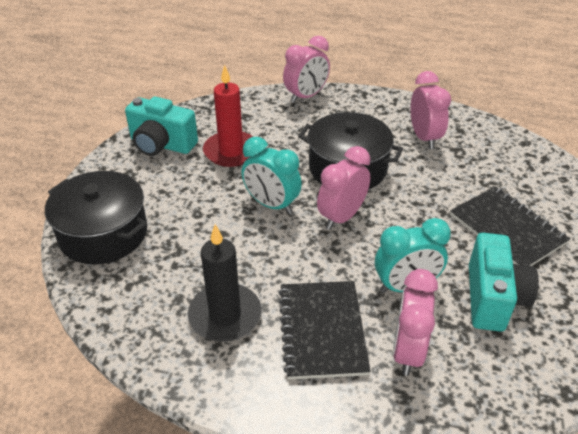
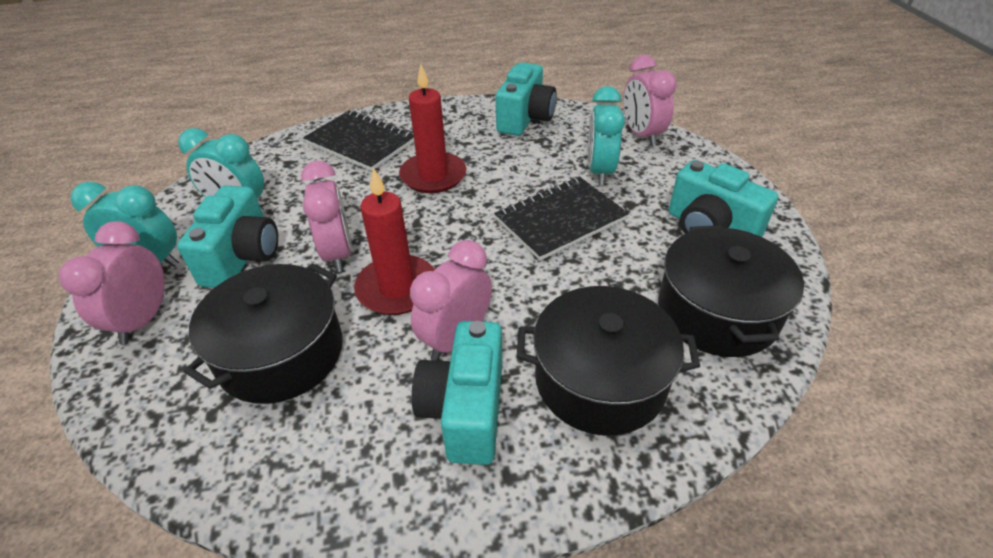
black candle: [188,224,262,342] = 1 -> none = 0
black pot: [45,171,147,264] [298,112,403,189] = 2 -> [184,263,343,404] [517,286,700,436] [658,225,804,357] = 3
red candle: [203,65,254,167] = 1 -> [354,167,435,315] [399,64,466,193] = 2
turquoise camera: [125,97,198,156] [469,233,539,332] = 2 -> [177,185,278,288] [412,321,502,465] [496,62,557,136] [669,160,778,237] = 4
turquoise clock: [241,137,302,214] [375,218,451,293] = 2 -> [70,182,179,267] [178,128,264,211] [588,86,625,185] = 3

